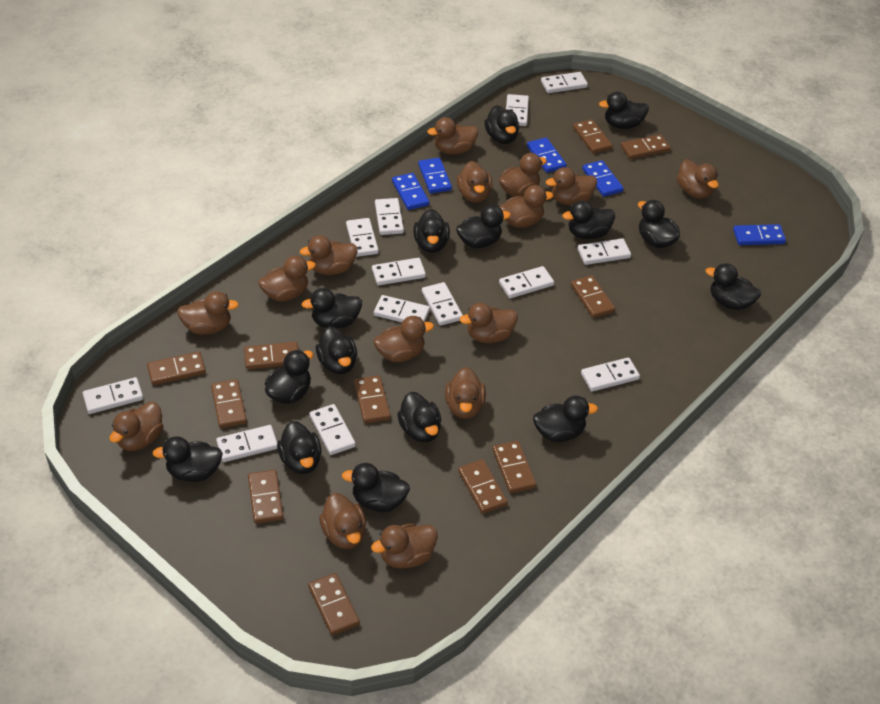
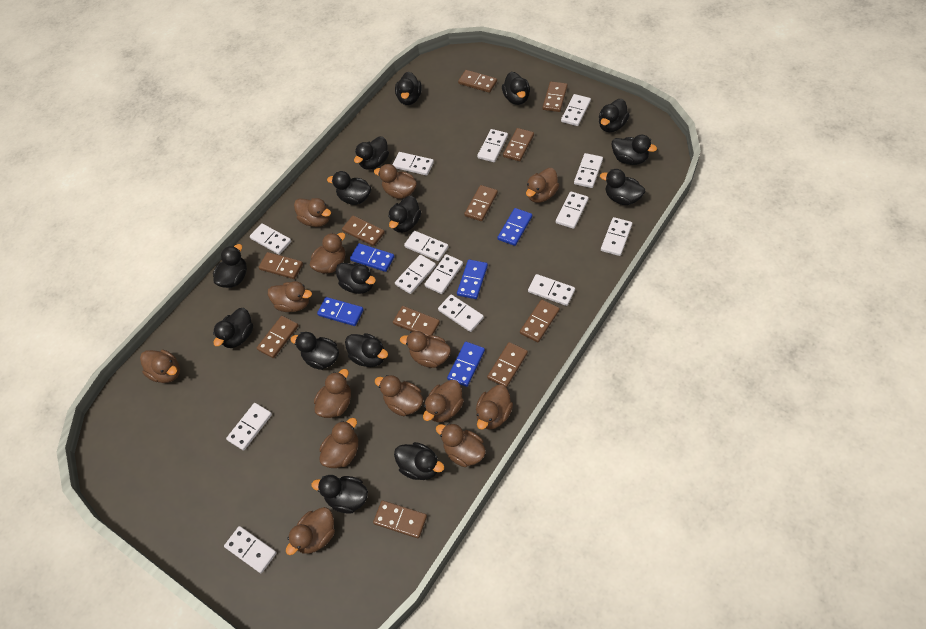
brown duck: [109,402,164,451] [177,291,239,335] [259,256,316,301] [300,236,357,275] [319,493,366,549] [371,523,438,569] [374,316,434,362] [427,117,478,155] [445,367,486,419] [457,161,492,203] [460,303,518,343] [499,153,547,197] [500,185,553,228] [546,167,597,205] [677,159,719,199] = 15 -> [140,349,180,383] [268,281,312,312] [286,507,335,555] [294,198,331,227] [310,233,346,274] [314,369,351,418] [320,418,358,468] [374,164,417,199] [374,375,423,416] [400,331,451,368] [423,380,464,422] [436,423,486,467] [476,385,513,430] [526,168,559,203] = 14
white domino: [83,377,143,414] [216,425,277,462] [309,404,356,455] [346,218,379,257] [372,258,426,285] [374,295,430,322] [375,198,404,235] [422,282,463,326] [499,266,554,298] [506,94,529,126] [541,72,588,93] [577,238,631,265] [581,357,640,392] = 13 -> [224,526,276,573] [226,403,272,450] [250,223,291,255] [392,152,434,175] [395,255,436,294] [404,231,449,261] [424,254,463,294] [438,294,484,332] [477,129,508,162] [528,274,575,306] [556,192,589,229] [561,94,591,126] [574,153,603,188] [601,217,632,256] = 14

